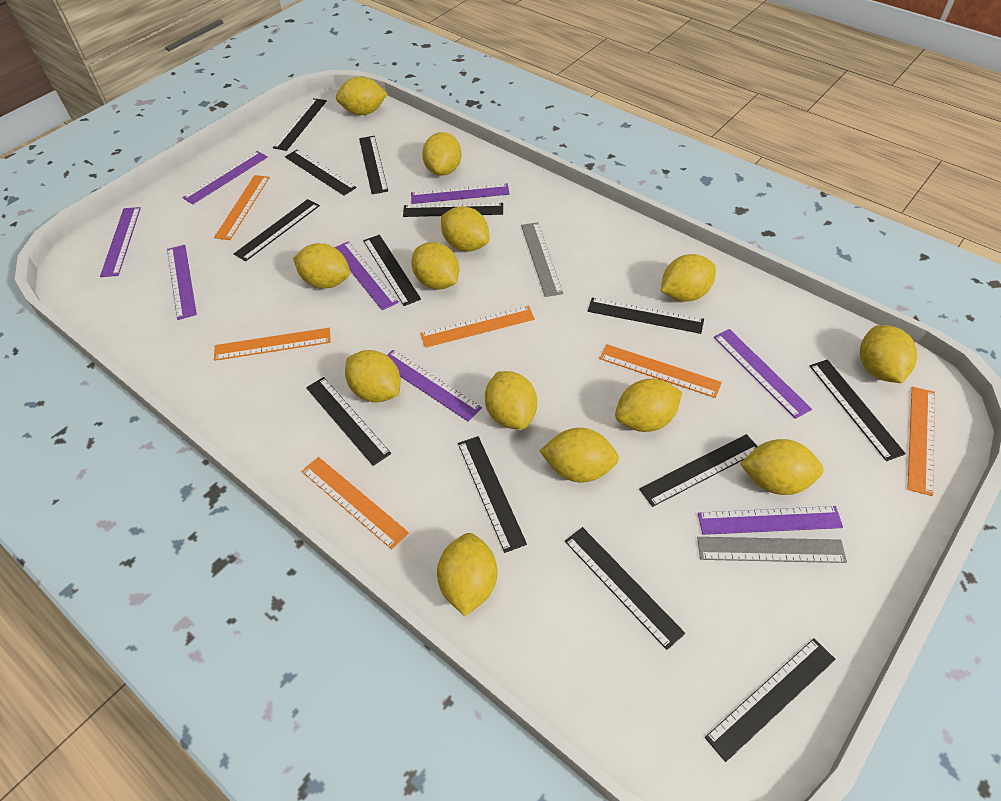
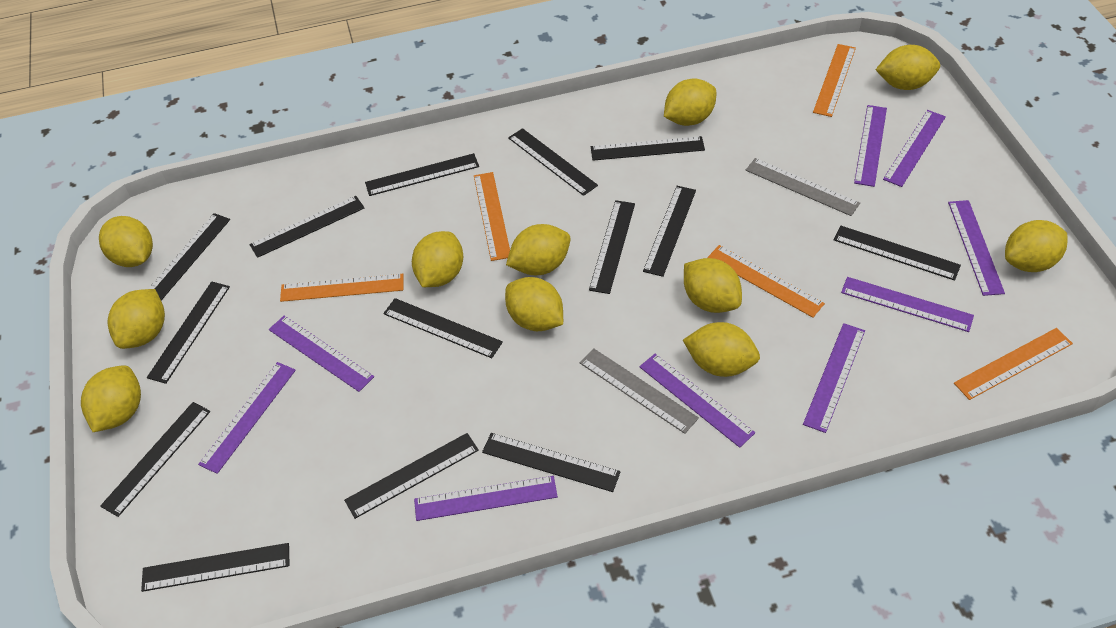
black ruler: [234,199,320,261] [273,98,327,151] [285,149,357,196] [306,377,391,466] [359,136,388,194] [363,235,421,306] [403,203,503,217] [458,436,527,553] [565,527,685,650] [588,298,704,334] [639,434,758,507] [705,638,836,762] [810,359,906,461] = 13 -> [100,402,210,517] [141,543,290,592] [147,281,230,384] [148,213,230,301] [249,196,364,258] [344,433,479,519] [365,153,479,196] [383,298,503,358] [482,433,621,492] [508,128,598,196] [589,200,635,294] [591,136,705,161] [643,186,696,277] [834,225,961,281] = 14
orange ruler: [214,175,270,240] [214,328,331,361] [302,457,409,549] [420,306,535,348] [599,344,722,398] [907,387,935,496] = 6 -> [280,274,403,302] [474,172,510,261] [707,245,825,318] [813,44,856,117] [954,328,1073,400] = 5
purple ruler: [100,207,141,277] [167,245,197,320] [182,151,268,204] [334,241,399,310] [387,350,482,421] [411,183,510,204] [698,506,843,535] [714,329,812,419] = 8 -> [198,362,296,474] [269,316,374,392] [414,476,558,521] [640,354,755,448] [803,323,865,433] [841,277,974,332] [854,105,887,187] [883,110,946,187] [948,200,1005,296] = 9
yellow lemon: [293,243,350,289] [336,77,388,115] [345,350,401,402] [411,242,459,290] [422,132,461,176] [437,533,497,616] [441,206,489,251] [485,371,537,430] [540,428,619,483] [615,379,682,432] [661,254,716,302] [740,439,823,495] [860,325,917,383] = 13 -> [81,365,141,432] [99,216,153,267] [108,289,165,349] [412,231,463,287] [505,277,563,331] [506,224,571,275] [664,78,716,126] [683,322,760,377] [684,258,742,313] [876,45,940,90] [1005,220,1067,272] = 11

